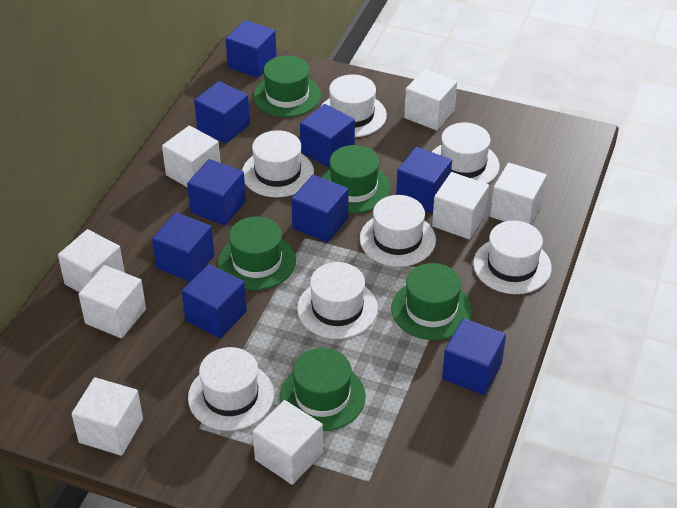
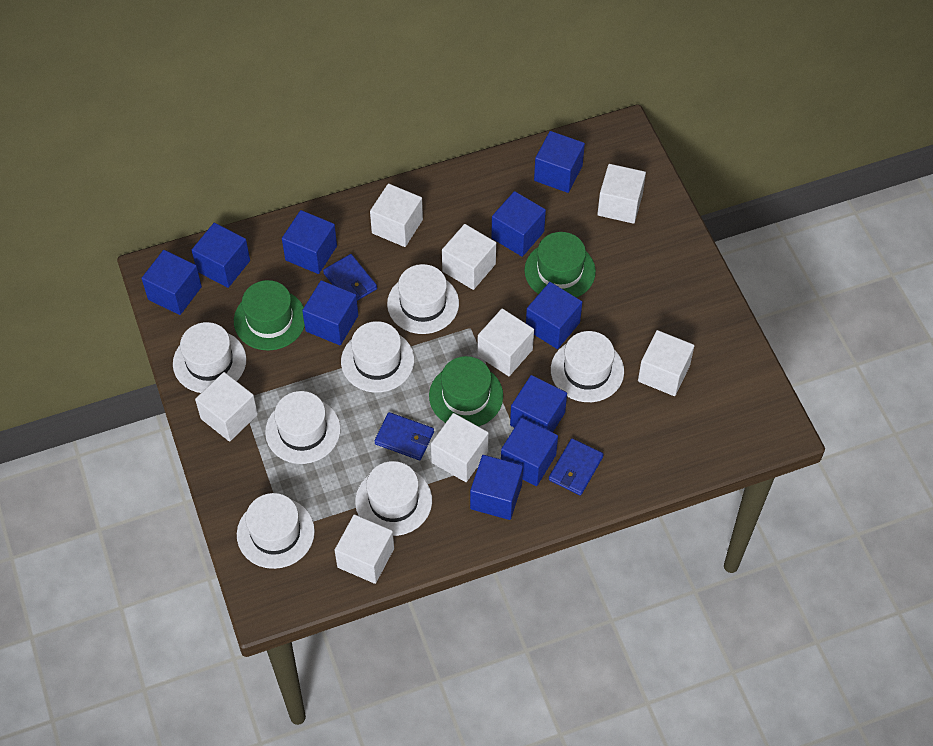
blue cube: [152,212,215,282] [181,264,247,339] [187,159,246,226] [194,81,250,144] [226,20,277,78] [291,175,348,243] [300,104,355,168] [396,147,452,213] [442,318,506,395] = 9 -> [142,250,202,315] [192,223,250,288] [282,210,337,274] [302,280,358,345] [470,455,523,520] [491,191,546,257] [501,417,558,486] [510,375,567,432] [526,282,582,349] [534,131,585,193] = 10
blue wallet: none = 0 -> [323,254,377,301] [374,412,434,460] [549,438,604,495] = 3
green hat: [218,217,296,290] [253,56,321,117] [280,348,366,431] [321,145,391,213] [391,263,472,340] = 5 -> [234,280,305,351] [429,356,503,427] [524,232,596,298] = 3

